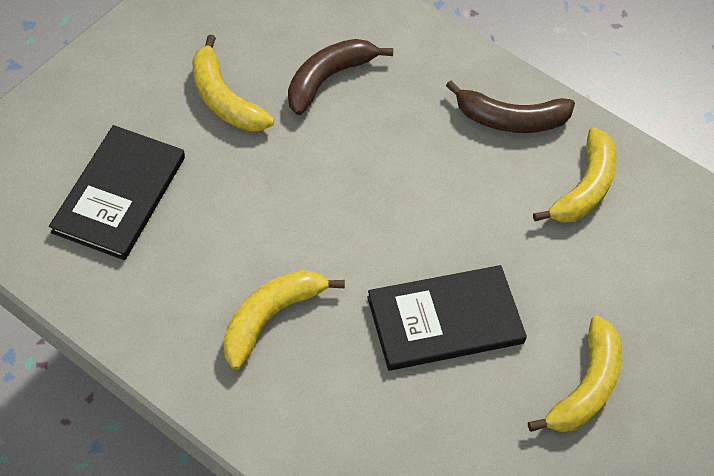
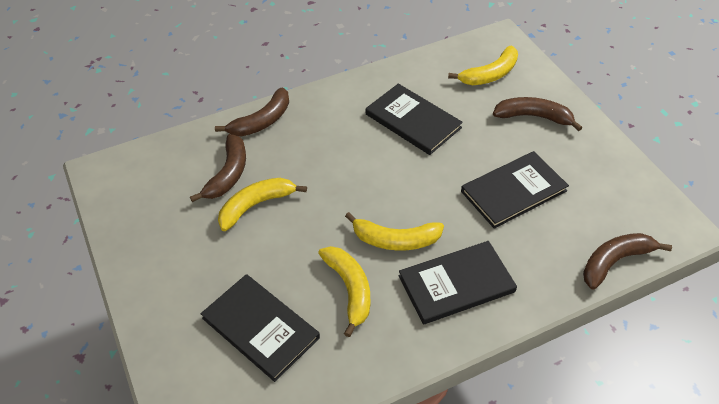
black book: [49,125,185,260] [367,265,527,371] = 2 -> [201,274,320,382] [366,83,463,155] [399,241,517,324] [461,151,569,229] = 4
brown banana: [288,39,393,115] [446,81,575,133] = 2 -> [190,134,246,202] [215,87,289,136] [493,97,582,131] [583,233,672,290] = 4

